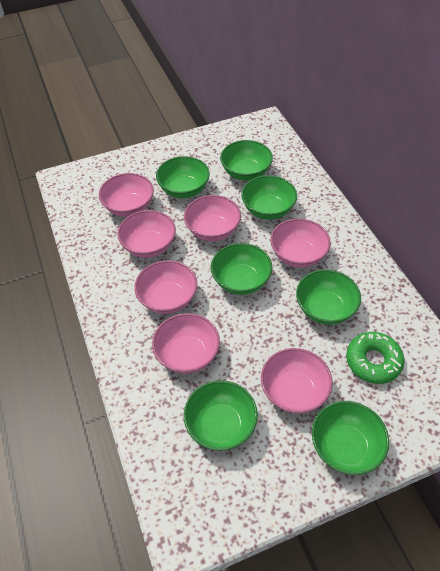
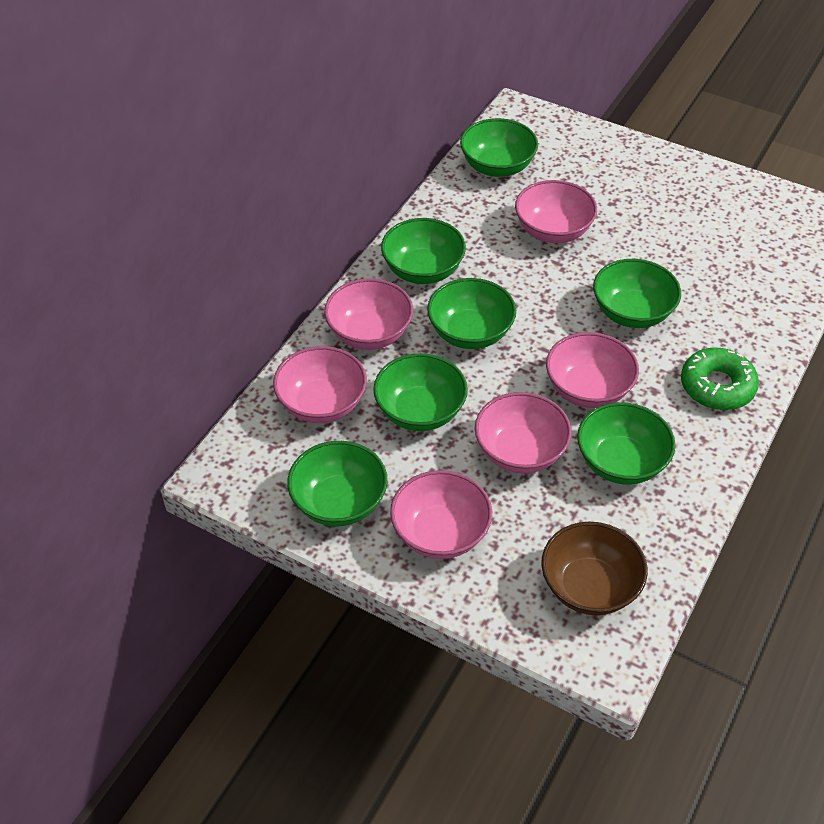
brown bowl: none = 0 -> [541,522,648,615] = 1
pink bowl: [99,173,154,217] [117,210,176,258] [134,260,197,314] [152,313,220,374] [184,195,241,241] [261,348,333,414] [270,219,331,268] = 7 -> [273,346,367,423] [324,278,413,350] [390,470,492,559] [475,392,572,473] [515,180,597,243] [546,332,639,408] = 6

